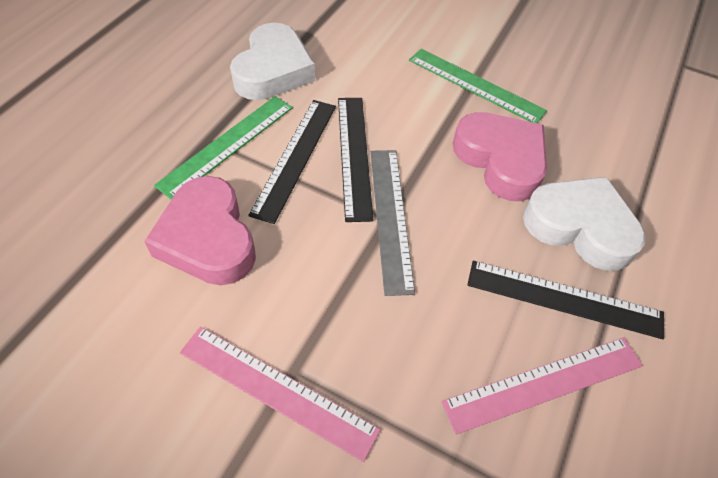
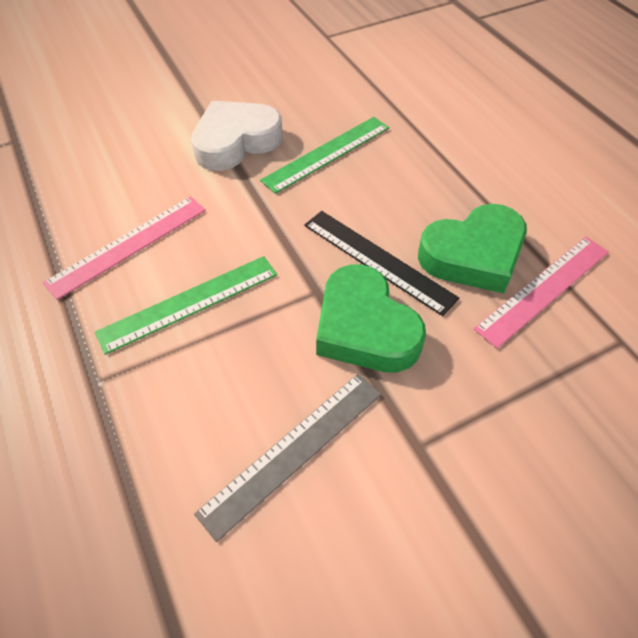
black ruler: [248,100,336,224] [338,98,374,222] [467,261,664,339] = 3 -> [304,211,459,316] = 1
green heart: none = 0 -> [316,264,426,373] [418,204,527,294] = 2
pink heart: [144,176,256,285] [453,112,547,201] = 2 -> none = 0
white heart: [230,23,315,100] [523,177,646,271] = 2 -> [191,101,283,171] = 1

